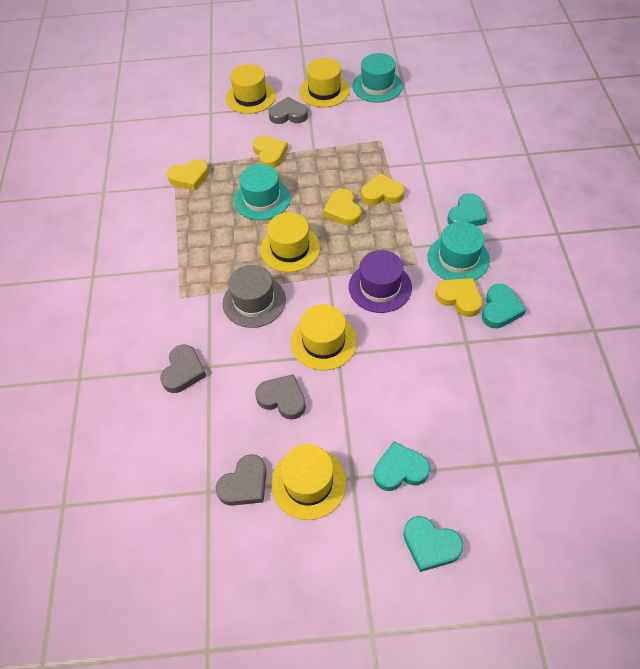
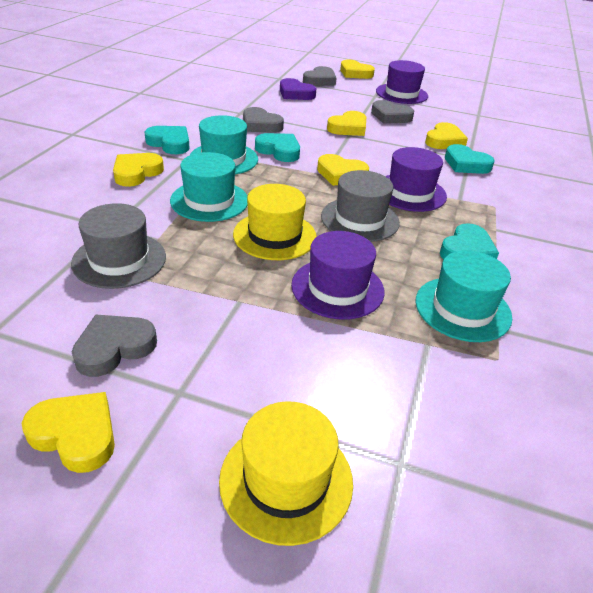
grey hat: [222,265,286,328] = 1 -> [71,203,166,289] [321,170,400,242] = 2
purple hat: [349,250,412,313] = 1 -> [291,231,385,320] [376,60,428,104] [385,147,447,212] = 3
purple heart: none = 0 -> [280,78,317,100] = 1
yellow hat: [226,64,276,114] [260,212,320,272] [271,444,347,520] [291,304,357,370] [300,58,350,107] = 5 -> [219,401,353,546] [233,184,317,260] = 2
yellow heart: [167,159,209,190] [252,135,288,168] [323,189,361,226] [361,173,404,205] [435,278,482,317] = 5 -> [22,392,115,473] [113,153,164,187] [317,154,369,186] [327,111,366,136] [340,60,375,79] [425,122,468,149] = 6

